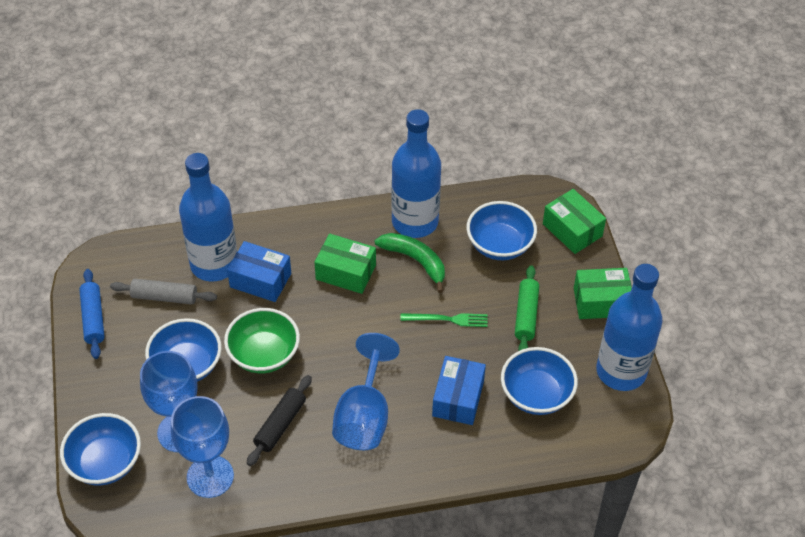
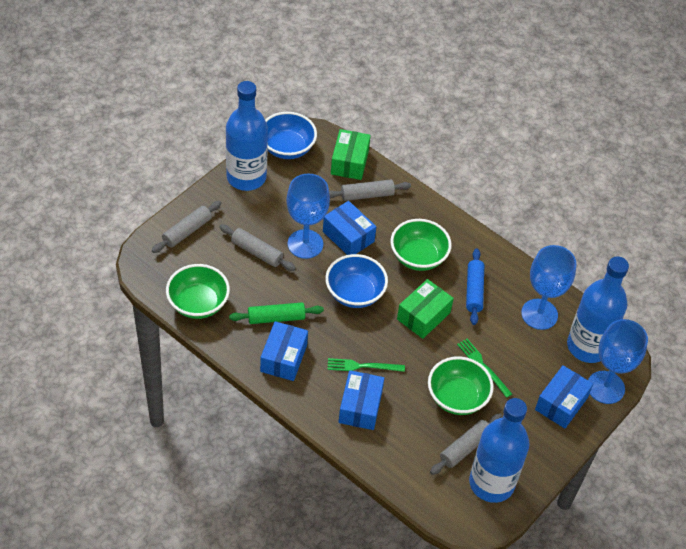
black rolling pin: [247,375,312,466] = 1 -> none = 0
blue bowl: [60,413,141,485] [145,318,222,382] [466,201,537,260] [501,347,578,415] = 4 -> [265,112,317,159] [325,254,388,308] = 2
blue box: [227,241,291,302] [432,356,486,425] = 2 -> [260,321,308,381] [323,201,376,255] [339,370,384,430] [535,365,593,428] = 4
green banana: [375,233,445,293] = 1 -> none = 0
green bowl: [224,308,300,373] = 1 -> [166,264,230,319] [390,219,452,271] [428,356,494,415] = 3
green box: [315,234,376,294] [543,189,606,254] [574,268,632,319] = 3 -> [331,129,371,180] [397,279,454,339] = 2
green fork: [400,313,488,327] = 1 -> [327,358,405,372] [457,339,512,398] = 2
grey rolling pin: [110,279,217,304] = 1 -> [152,201,221,253] [219,224,296,271] [329,180,411,201] [430,413,502,475] = 4

